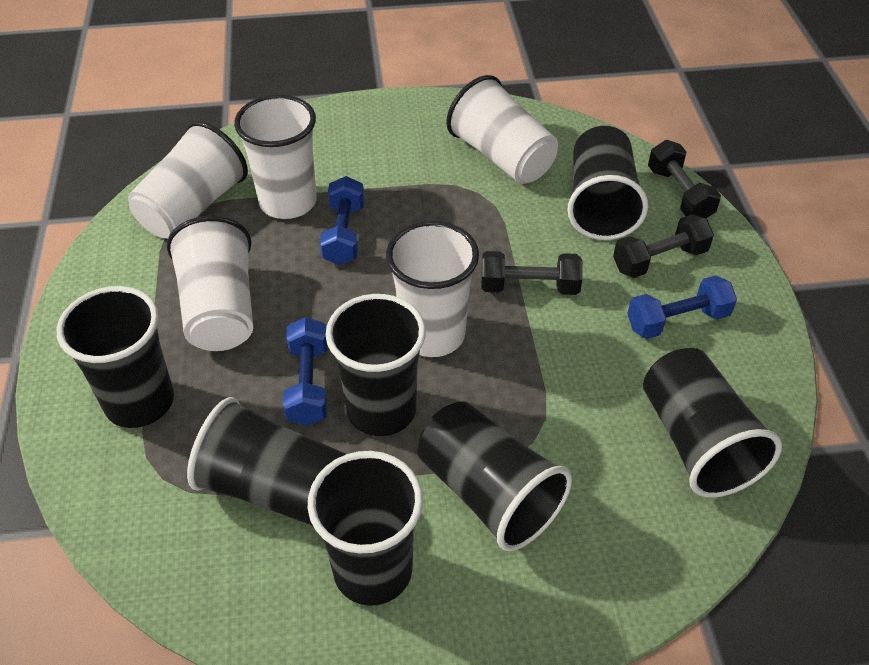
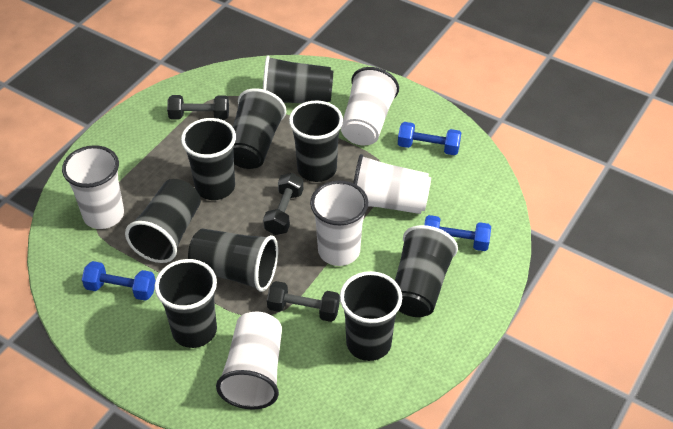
black cup: [57,286,174,428] [187,397,346,526] [308,451,423,606] [326,294,426,436] [418,401,572,551] [567,126,648,240] [643,348,782,498] = 7 -> [125,179,201,263] [155,259,217,348] [181,118,236,200] [188,228,278,292] [233,88,286,169] [263,56,333,103] [289,100,343,182] [340,271,402,361] [395,225,458,317] = 9

